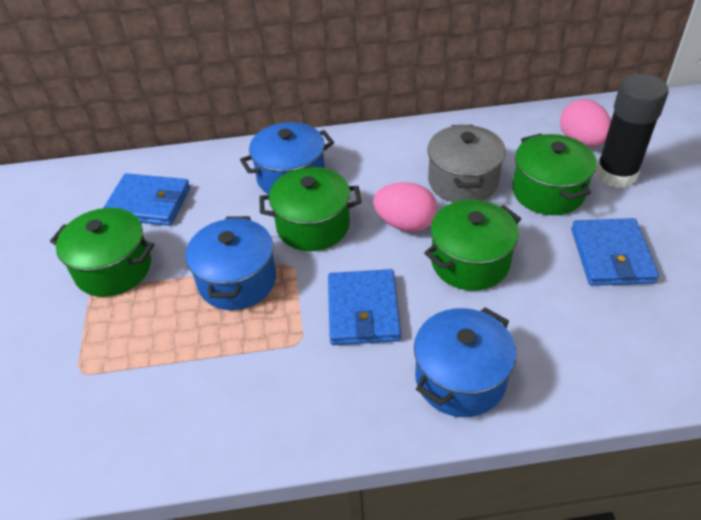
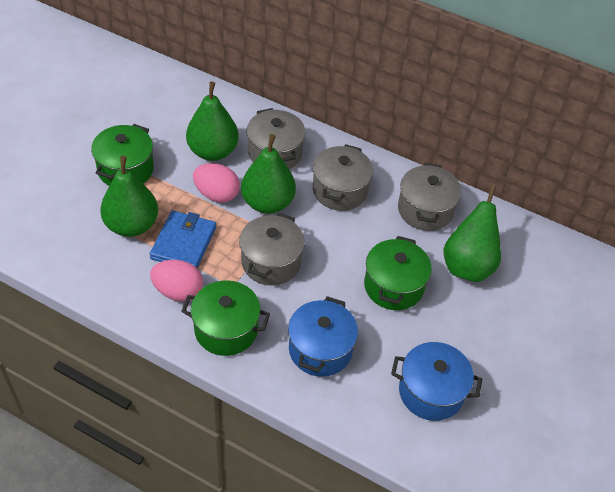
black glue stick: [595,73,669,188] = 1 -> none = 0
blue pot: [186,216,276,310] [240,122,334,195] [414,307,516,417] = 3 -> [288,296,358,377] [391,342,482,421] = 2
blue wallet: [103,173,190,226] [328,269,401,345] [571,218,659,286] = 3 -> [149,211,216,268] = 1
green pear: none = 0 -> [100,156,158,237] [186,82,239,161] [241,134,296,214] [444,184,501,282] = 4
green pot: [50,208,154,297] [259,167,361,251] [424,200,521,291] [512,133,597,215] = 4 -> [91,124,154,186] [181,280,270,356] [364,236,432,310] = 3
grey pot: [427,125,506,202] = 1 -> [239,213,305,286] [247,108,306,169] [313,144,373,211] [398,163,462,231] = 4

